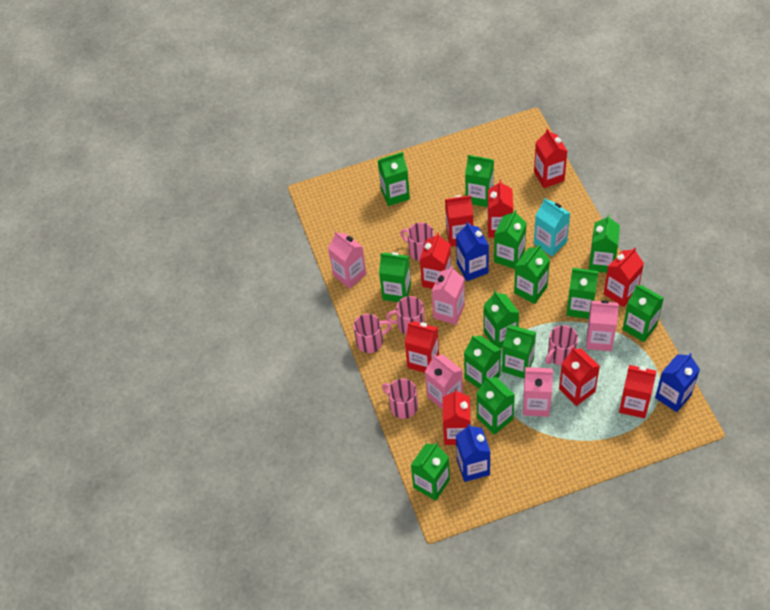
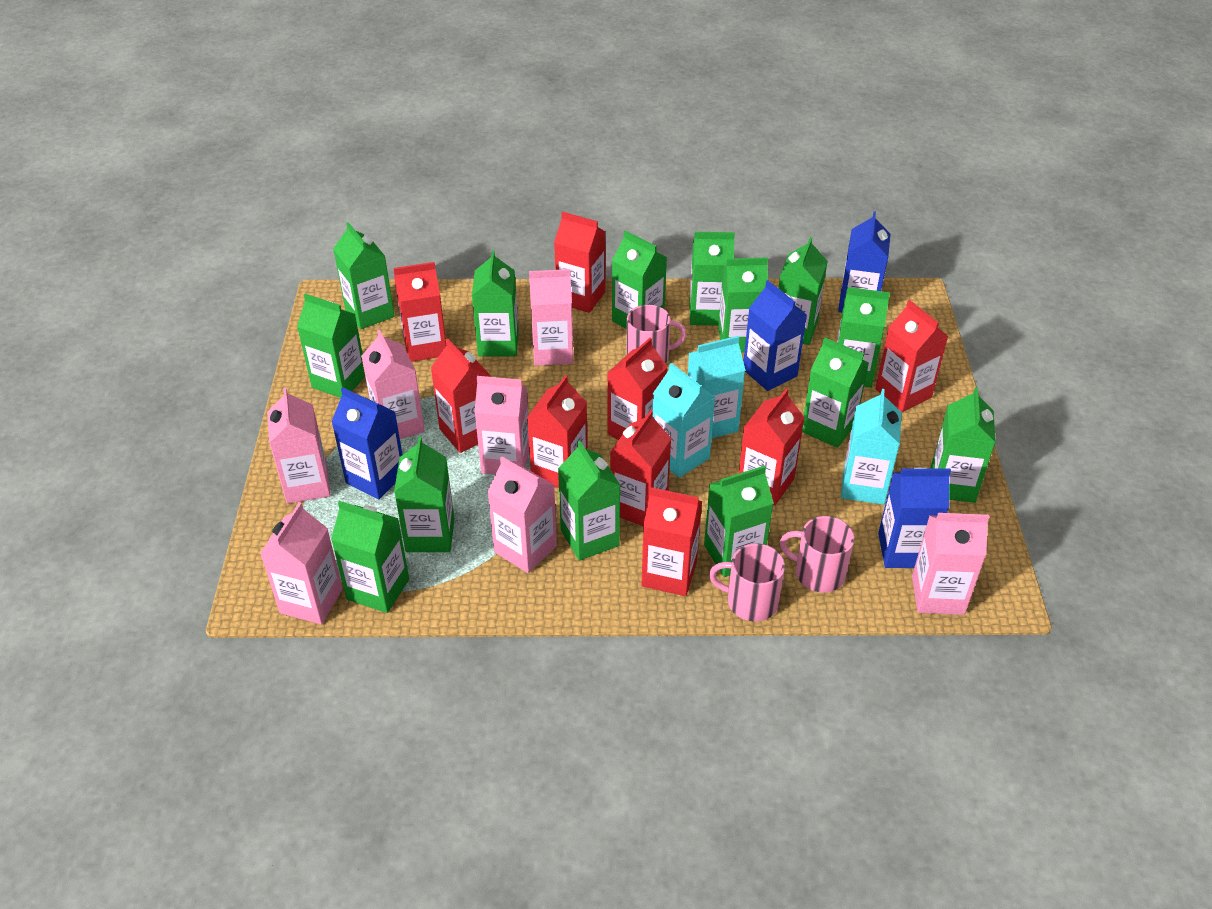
blue carton: [456,222,489,281] [456,424,490,482] [655,353,700,412] = 3 -> [331,387,402,499] [743,280,807,391] [838,211,890,313] [878,468,951,568] = 4
green carton: [378,152,410,206] [379,252,411,302] [411,443,450,501] [464,335,501,389] [465,155,494,207] [477,377,515,435] [483,291,519,348] [494,210,527,269] [502,325,536,378] [514,244,550,304] [566,268,599,319] [589,215,620,273] [622,285,664,342] = 13 -> [297,294,365,398] [331,501,409,613] [333,222,395,329] [394,437,455,552] [472,250,519,356] [558,441,620,561] [612,231,667,329] [689,232,735,326] [704,465,774,577] [718,258,768,352] [779,237,828,345] [802,337,869,448] [837,287,890,387] [931,387,996,503] = 14
pink carton: [328,231,366,289] [425,355,463,410] [432,266,465,325] [523,367,553,417] [586,300,619,351] = 5 -> [260,502,343,625] [267,388,331,504] [361,329,425,439] [474,376,529,475] [487,457,557,573] [529,269,573,366] [912,513,989,615] = 7
pink mug: [353,314,391,353] [382,378,418,419] [386,296,425,335] [401,222,434,261] [545,325,578,365] = 5 -> [626,305,687,364] [709,543,785,622] [780,516,854,593] = 3
turquoise carton: [534,198,570,256] = 1 -> [653,363,715,478] [688,336,746,438] [841,389,902,505] = 3

